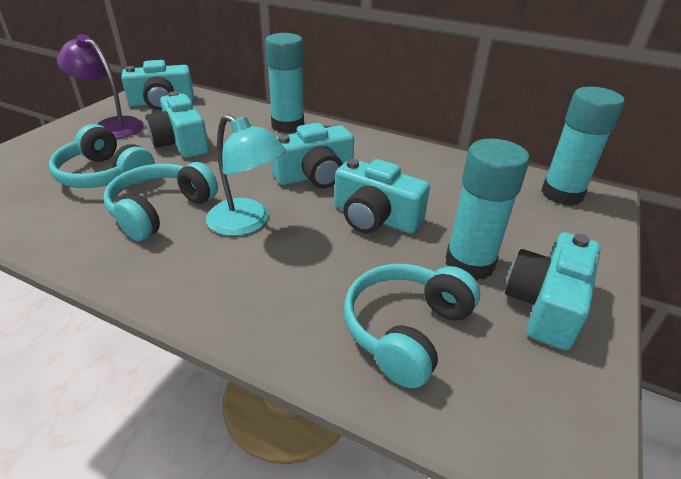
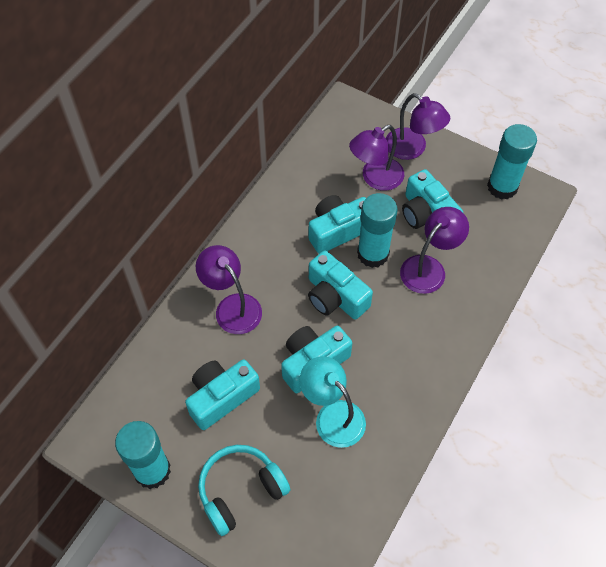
purple lamp: [57,34,144,139] = 1 -> [196,245,262,334] [349,125,404,191] [386,93,450,160] [400,207,469,294] = 4
turquoise headphones: [49,124,155,188] [104,162,218,241] [344,264,480,388] = 3 -> [198,445,290,536] = 1

